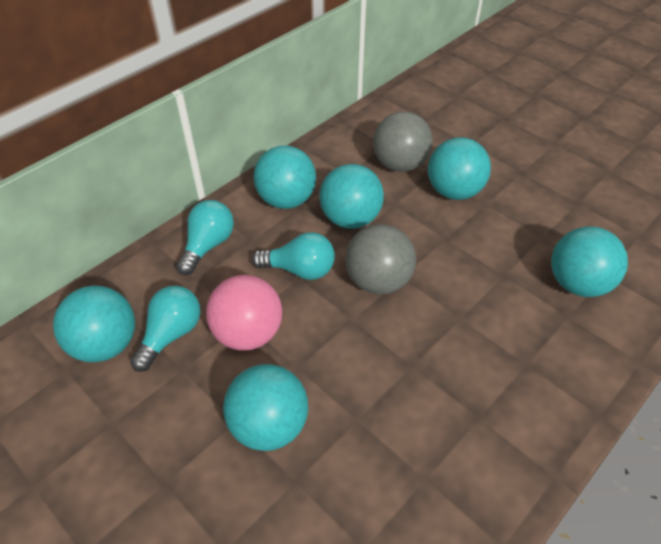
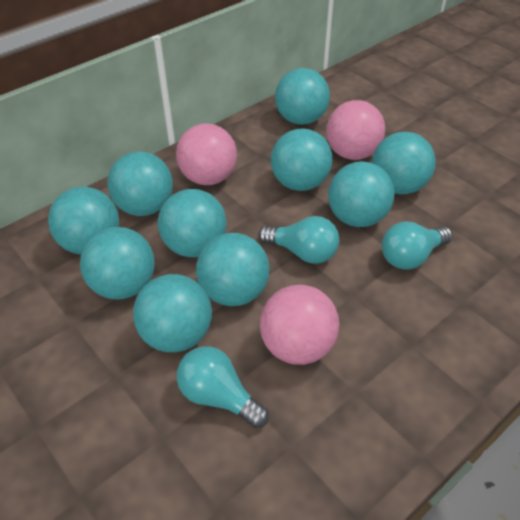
grey ball: [345,224,416,295] [373,111,433,172] = 2 -> none = 0
pink ball: [206,275,282,351] = 1 -> [176,124,237,185] [260,285,340,365] [326,100,385,160] = 3
turquoise ball: [53,285,135,362] [223,364,308,451] [253,145,316,209] [319,164,384,229] [428,137,491,200] [551,227,628,297] = 6 -> [48,187,119,254] [80,227,155,300] [107,151,173,216] [133,274,212,352] [158,189,227,257] [196,233,269,306] [271,128,332,191] [275,68,330,125] [328,161,394,227] [372,132,436,194] = 10

